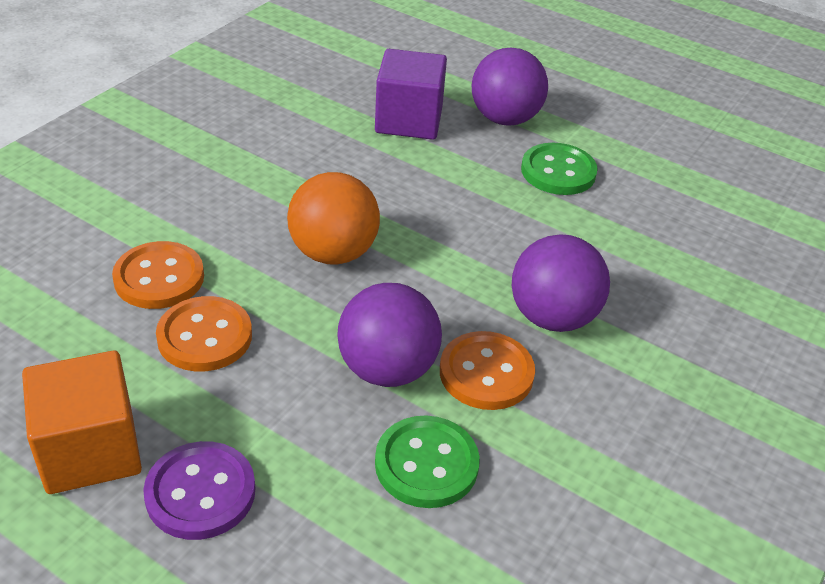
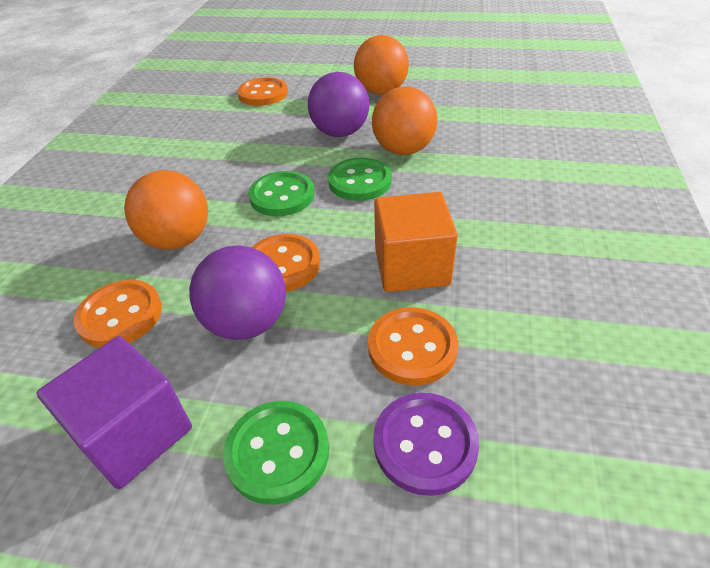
green button: [375,415,480,508] [521,143,598,195] = 2 -> [223,401,329,504] [249,171,315,216] [328,158,392,201] = 3
orange ball: [287,172,380,265] = 1 -> [124,170,208,250] [354,35,409,95] [372,87,437,155] = 3
orange button: [112,241,204,309] [156,296,252,372] [440,331,535,410] = 3 -> [73,280,162,348] [237,77,288,106] [252,234,320,292] [368,307,458,386] = 4
purple ball: [337,283,442,387] [472,48,548,126] [512,234,610,332] = 3 -> [189,245,286,340] [308,72,369,137] = 2

